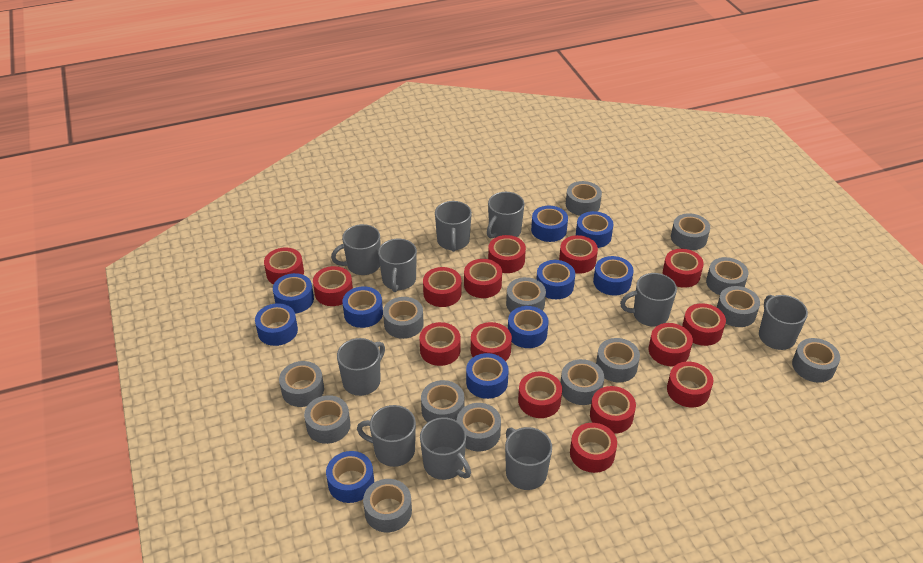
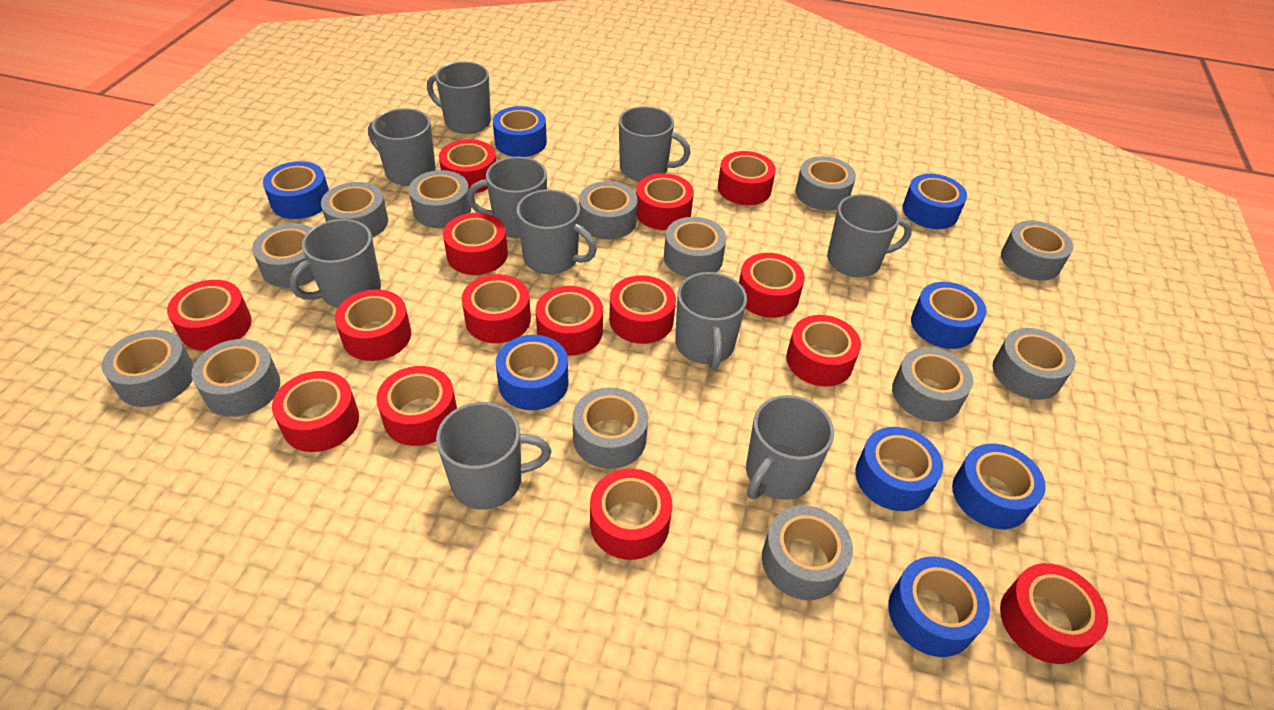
blue tape: [255,303,298,346] [273,273,314,314] [326,451,374,503] [342,287,383,328] [466,353,509,399] [508,306,548,348] [531,206,568,242] [536,260,575,299] [576,211,613,248] [593,256,634,296] = 10 -> [263,161,329,219] [493,106,547,157] [496,335,569,410] [856,427,943,511] [888,556,990,657] [902,174,967,229] [911,282,987,349] [952,443,1046,529] = 8
grey tape: [279,361,324,407] [304,395,350,444] [363,479,412,532] [383,297,424,339] [421,380,464,422] [457,403,501,451] [506,277,546,312] [561,359,604,405] [566,181,602,216] [596,338,640,382] [671,213,710,250] [706,257,748,295] [717,286,760,327] [792,338,840,383] = 14 -> [102,330,194,407] [191,339,280,417] [252,223,315,288] [321,182,388,238] [409,170,471,228] [573,387,648,469] [579,181,638,239] [664,217,727,277] [762,505,853,600] [796,156,856,211] [892,347,973,422] [992,328,1076,400] [1001,221,1073,281] = 13

